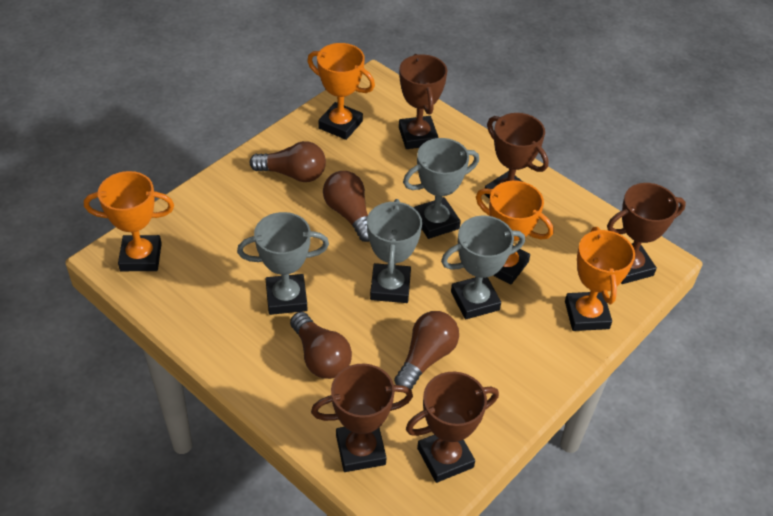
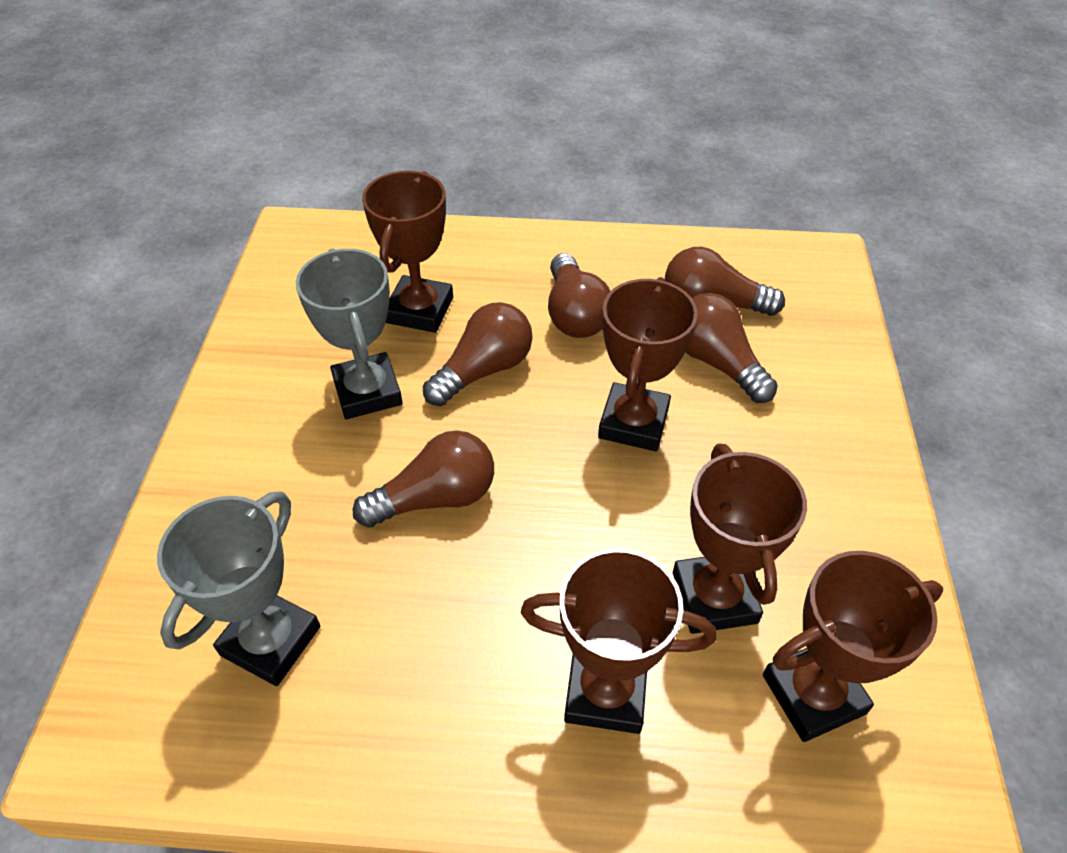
brown light bulb: [249,141,326,182] [290,312,352,379] [323,171,370,242] [394,311,459,390] = 4 -> [353,430,494,528] [423,302,533,406] [548,253,610,338] [665,247,785,316] [685,293,778,403] = 5
grey trophy: [237,212,329,315] [367,199,422,303] [403,138,479,239] [441,216,525,319] = 4 -> [157,491,320,686] [296,248,403,419] = 2
orange trophy: [84,171,174,271] [307,43,375,140] [476,181,554,285] [565,227,635,331] = 4 -> none = 0

